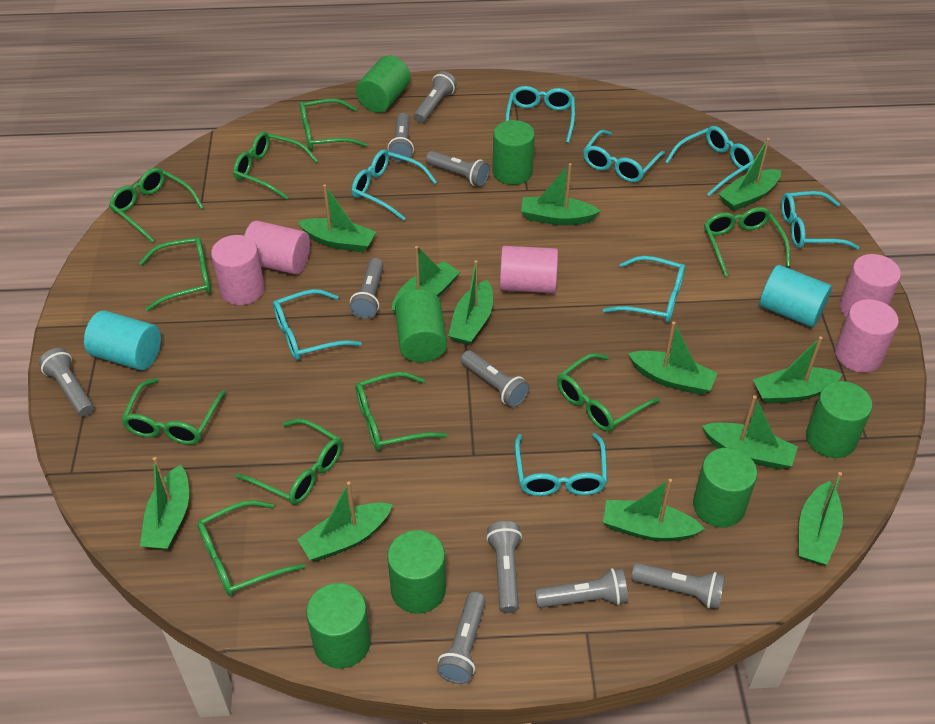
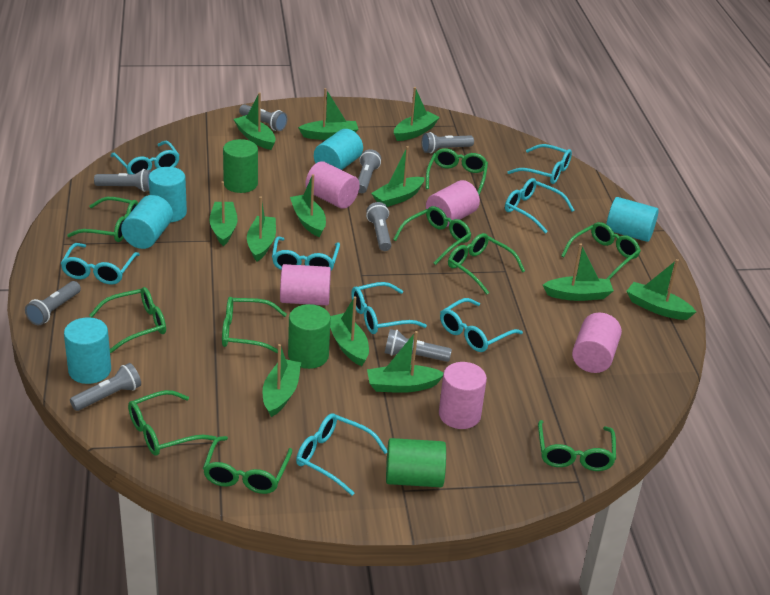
green cylinder: [306,583,371,669] [356,55,411,113] [387,530,446,614] [395,289,447,362] [493,120,535,185] [693,448,757,528] [806,381,873,458] = 7 -> [223,139,258,193] [288,304,331,369] [386,438,446,487] = 3
grey flashlight: [39,348,94,416] [349,258,384,319] [388,113,414,163] [414,71,457,123] [426,151,490,187] [437,592,486,684] [461,350,530,408] [486,521,522,613] [535,568,628,608] [631,562,725,609] = 10 -> [25,281,81,325] [70,363,141,411] [94,169,151,192] [239,104,287,131] [358,149,381,193] [366,202,391,251] [385,329,452,362] [422,132,474,153] = 8
turquoise cylinder: [84,310,161,370] [760,265,832,327] = 2 -> [64,317,111,384] [121,195,173,249] [149,167,187,222] [314,129,363,170] [606,197,659,242] = 5

